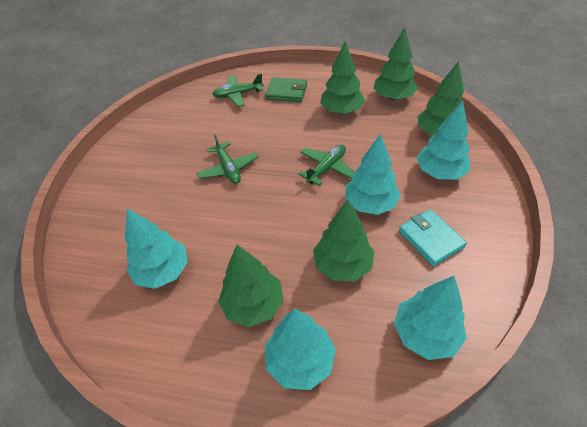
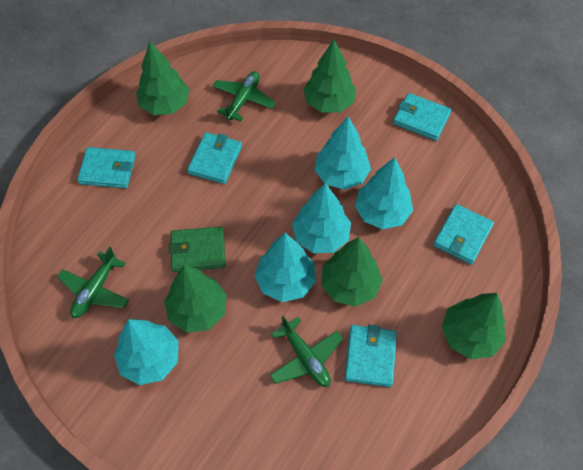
turquoise wallet: [399,209,467,267] = 1 -> [77,147,136,188] [187,132,242,184] [345,325,397,387] [393,93,451,141] [433,204,494,265] = 5

